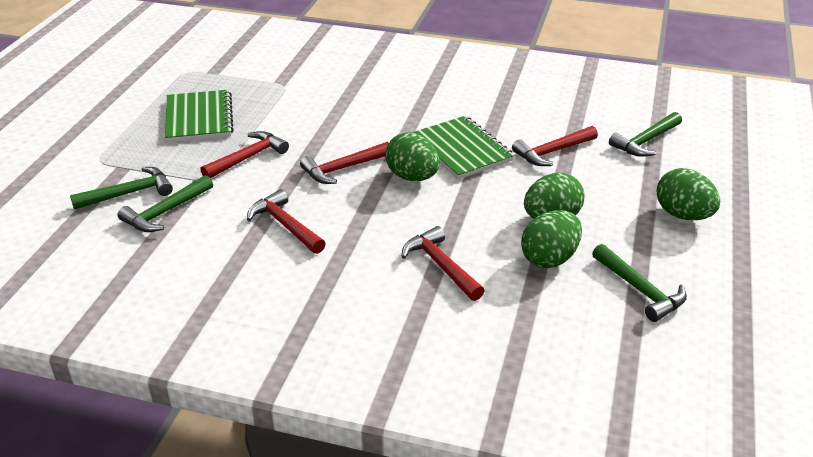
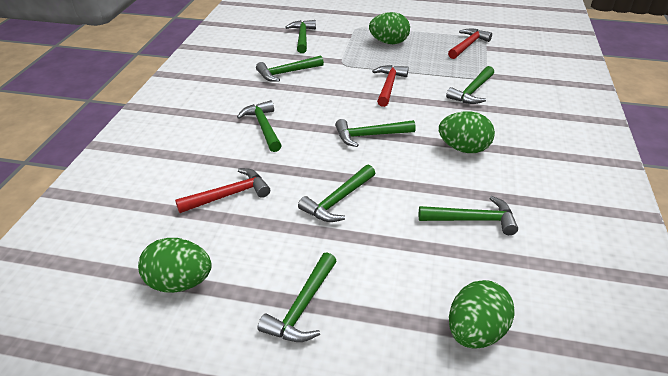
green hammer: [70,167,173,210] [117,175,213,232] [592,244,687,322] [609,112,682,157] = 4 -> [237,100,282,152] [256,55,324,82] [258,252,337,342] [285,20,316,53] [298,165,375,222] [335,119,416,147] [419,196,518,235] [446,66,494,104] = 8
green notebook: [165,90,234,142] [411,116,515,179] = 2 -> none = 0
red hammer: [200,131,289,178] [247,189,326,254] [300,142,389,184] [402,226,485,301] [512,126,598,166] = 5 -> [175,168,270,213] [372,65,409,107] [448,29,492,59] = 3

